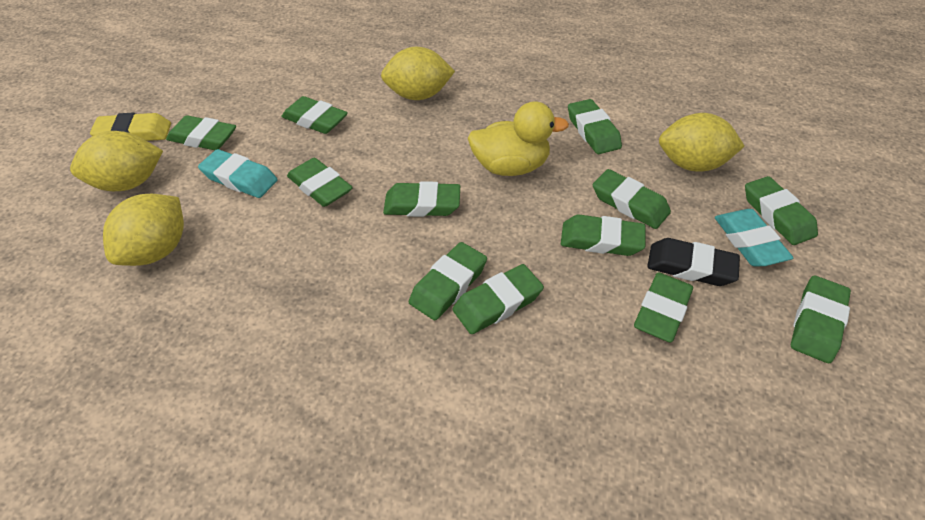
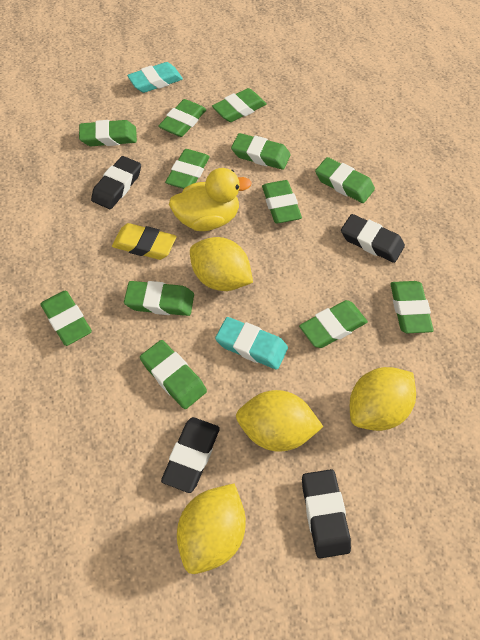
black eraser: [647,238,740,286] = 1 -> [91,156,141,209] [161,417,220,493] [302,469,351,559] [341,214,405,263] = 4

